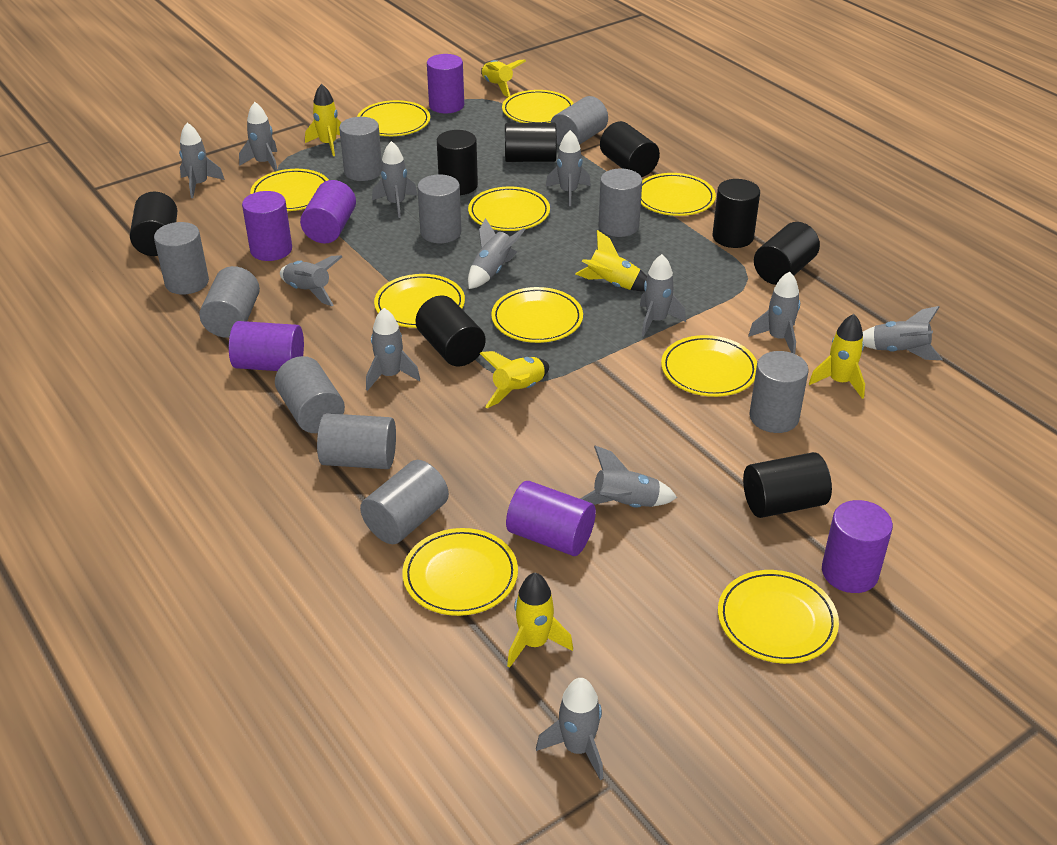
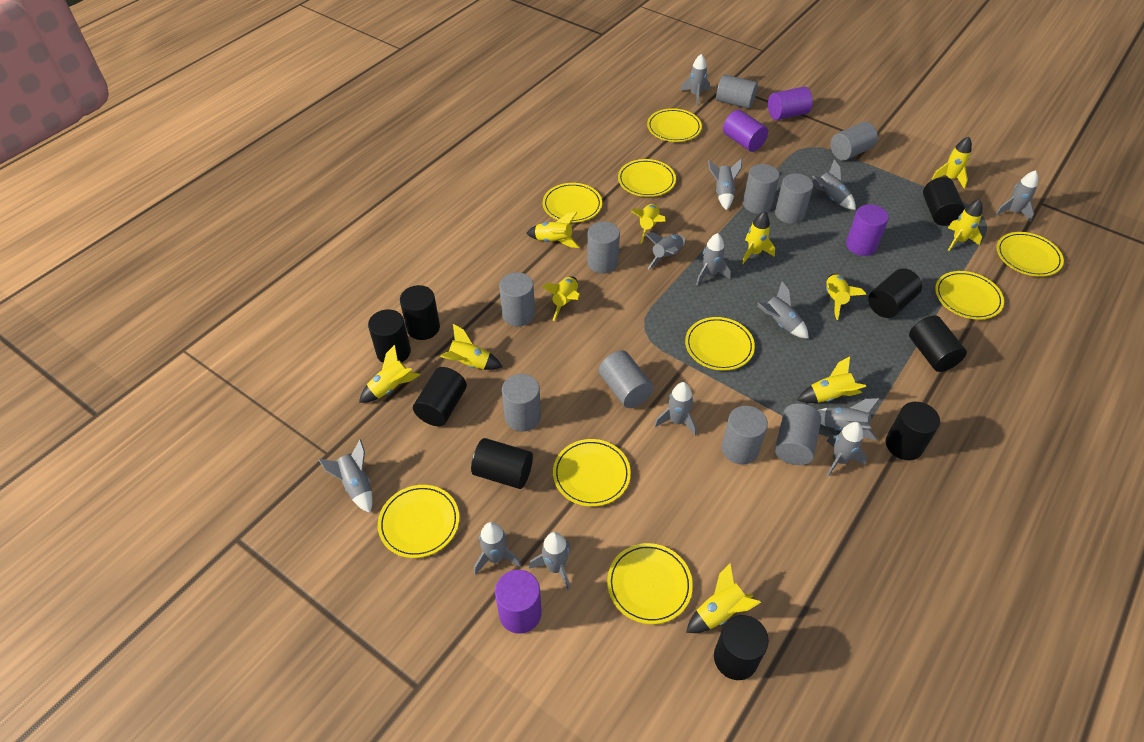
black cylinder: [130,192,177,256] [416,295,486,367] [437,130,478,195] [505,123,557,162] [600,121,660,177] [712,179,760,248] [743,452,832,518] [754,222,820,285] = 8 -> [368,309,411,363] [400,285,440,340] [413,367,467,426] [471,438,533,489] [714,615,769,680] [868,268,922,318] [886,402,940,460] [909,315,967,372] [923,177,965,226] = 9
grey rocket: [179,123,225,198] [239,102,278,171] [280,255,342,306] [366,308,420,391] [372,141,418,218] [468,218,525,289] [536,678,603,780] [546,130,591,206] [580,446,677,508] [640,254,686,336] [748,271,800,354] [863,306,943,360] = 12 -> [318,439,373,513] [474,522,521,575] [529,532,570,590] [645,232,685,269] [654,382,696,435] [680,54,710,105] [696,233,731,286] [708,158,742,210] [757,281,809,339] [812,159,856,210] [818,398,879,440] [826,422,867,477] [995,170,1038,222] = 13
purple cylinder: [229,321,304,371] [242,191,292,261] [300,180,356,244] [427,54,464,113] [506,481,596,556] [822,500,893,593] = 6 -> [495,570,542,634] [723,110,768,152] [768,87,813,120] [846,204,889,256] = 4
yellow plate: [250,169,329,211] [357,100,430,136] [374,274,465,328] [402,528,518,616] [468,186,550,231] [491,287,583,343] [502,90,574,123] [641,173,716,216] [661,335,757,397] [718,570,839,664] = 10 -> [378,485,459,558] [543,183,602,223] [553,439,631,507] [607,543,693,624] [618,159,676,197] [647,108,702,142] [685,317,755,371] [935,271,1004,320] [997,232,1064,277] = 9
yellow rocket: [305,84,342,156] [480,351,549,408] [481,59,526,97] [507,573,573,668] [576,230,647,291] [809,314,865,399] = 6 -> [359,345,421,403] [440,324,502,370] [526,212,579,248] [542,276,580,321] [631,204,666,244] [686,563,761,633] [742,211,775,264] [798,356,866,403] [826,274,866,320] [932,137,972,189] [948,199,982,251] = 11

